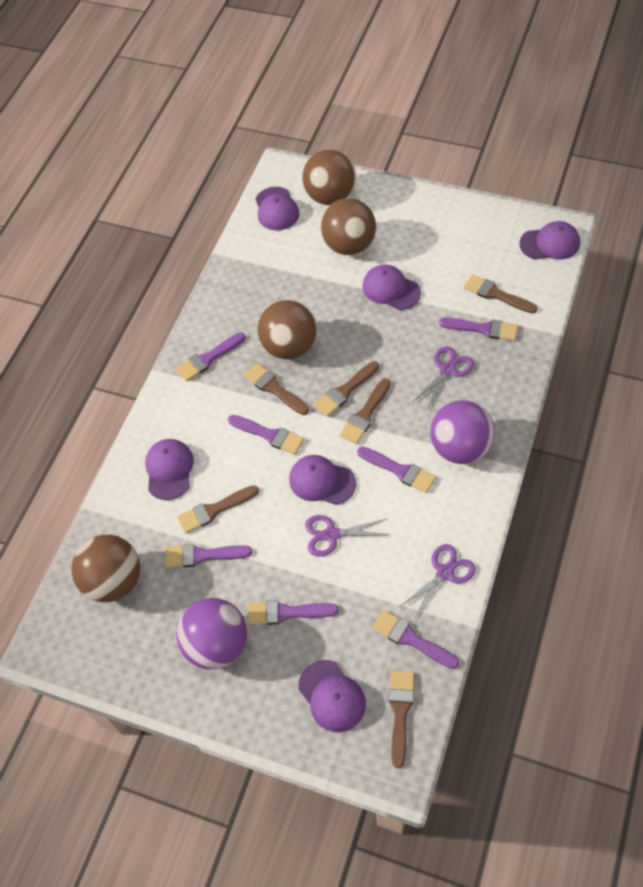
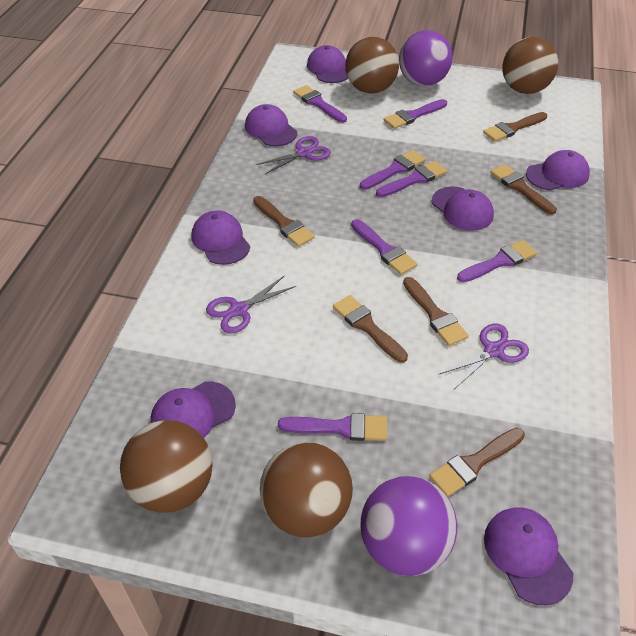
purple cap: [145,439,194,500] [256,187,299,230] [289,455,356,505] [299,660,366,732] [363,265,421,310] [520,221,580,260] = 6 -> [151,381,236,438] [192,210,250,265] [245,104,297,146] [307,45,348,83] [432,187,494,231] [484,507,573,605] [526,150,590,191] = 7

